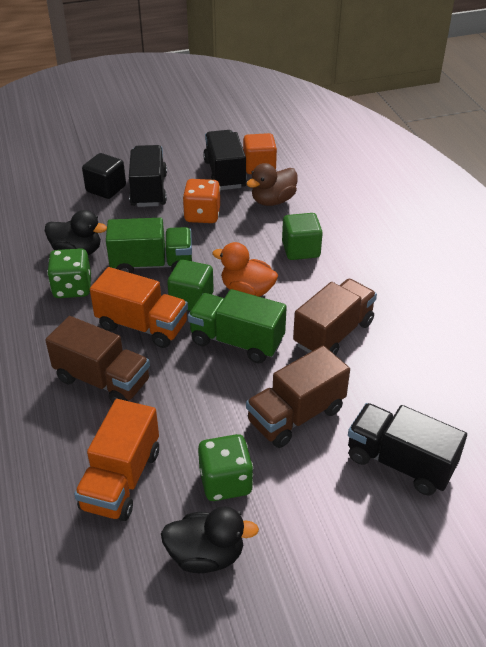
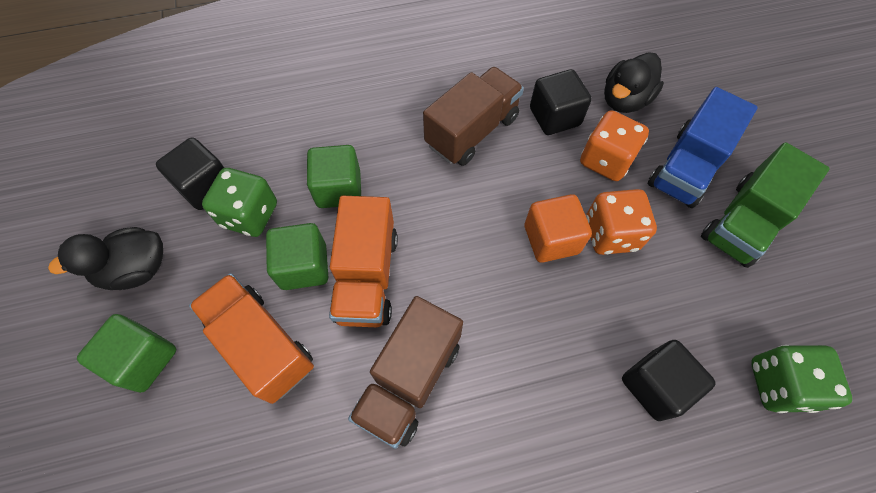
black cube: [82,153,126,199] = 1 -> [156,138,224,210] [530,69,592,135] [622,340,716,421] = 3
black truck: [129,145,167,207] [203,130,247,190] [348,403,467,495] = 3 -> none = 0
blue truck: none = 0 -> [648,87,758,208] = 1
brown duck: [246,163,298,206] = 1 -> none = 0
brown truck: [45,316,150,403] [246,346,350,448] [293,279,377,355] = 3 -> [348,296,463,449] [423,67,524,166] = 2
green cube: [167,260,214,311] [282,213,323,260] = 2 -> [77,314,176,393] [266,223,328,290] [307,145,361,208] = 3
green truck: [106,218,192,274] [188,289,287,363] = 2 -> [701,142,830,268] = 1
orange dice: [183,179,220,223] = 1 -> [580,110,649,181] [586,189,657,255] = 2
orange duck: [212,242,278,297] = 1 -> none = 0

